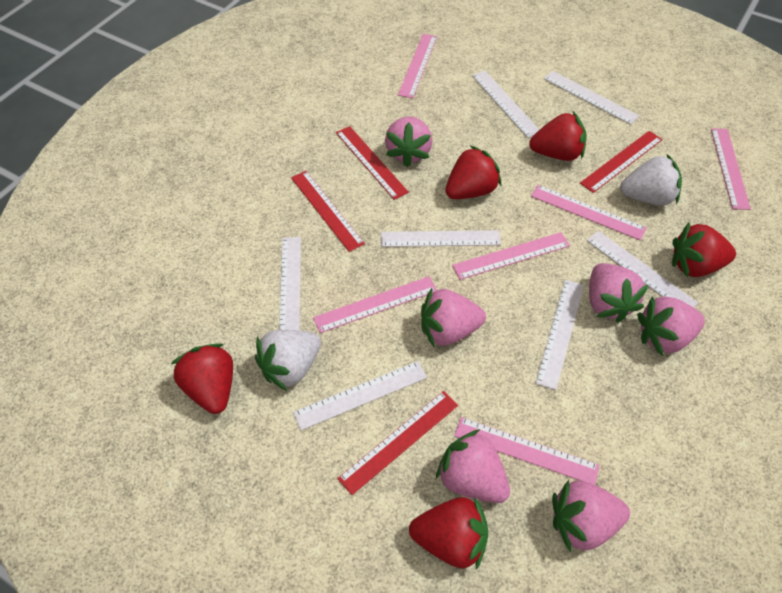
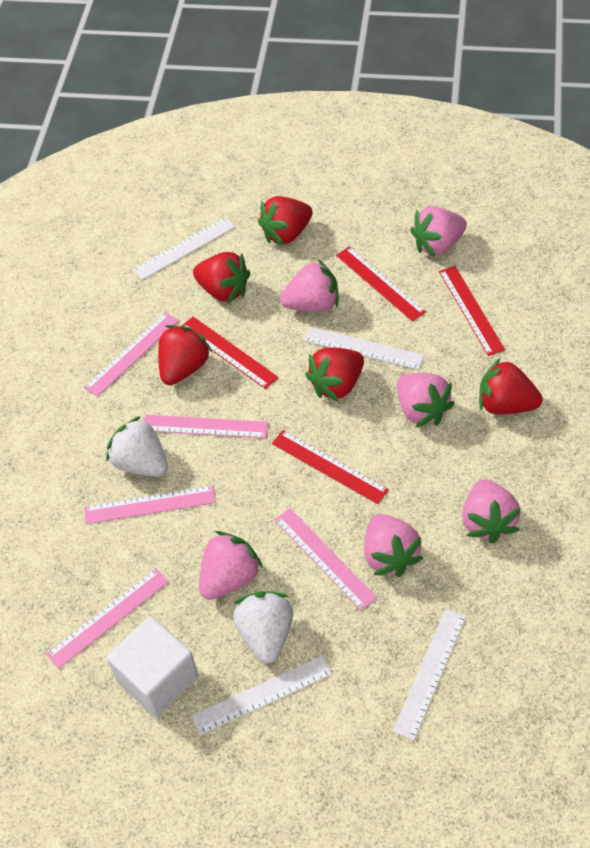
pink ruler: [313,276,437,333] [398,34,437,98] [452,232,570,280] [454,417,600,485] [531,185,647,241] [711,128,751,210] = 6 -> [46,568,169,669] [84,312,179,397] [84,485,216,524] [144,415,268,438] [274,508,377,611] = 5
white cube: none = 0 -> [107,616,198,717] = 1
white ruler: [279,237,301,330] [293,361,427,430] [381,230,501,247] [472,71,539,138] [536,280,584,390] [544,71,639,125] [587,231,698,308] = 7 -> [133,217,235,280] [192,656,332,735] [304,327,424,370] [393,609,466,741] = 4

